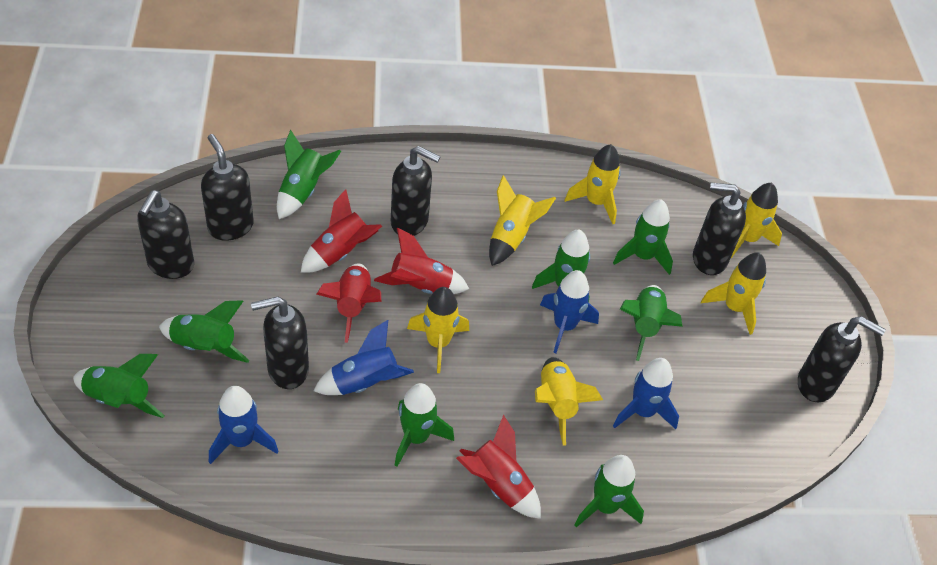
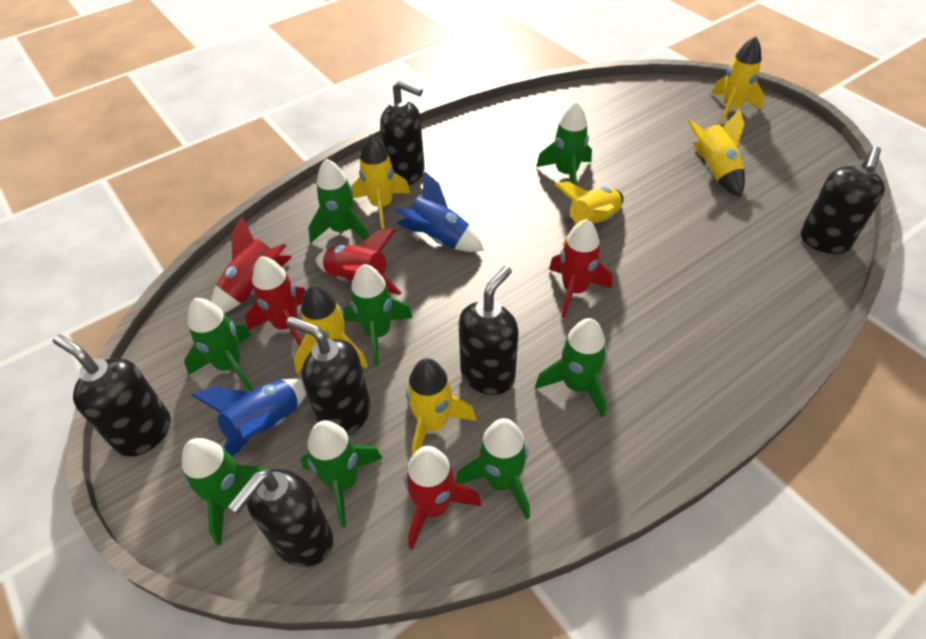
blue rocket: [209,386,278,464] [314,320,414,395] [540,270,599,353] [613,358,679,429] = 4 -> [191,379,306,456] [394,171,484,252] = 2
red rocket: [301,189,382,273] [317,263,381,343] [374,228,469,294] [456,415,541,519] = 4 -> [211,216,292,313] [245,256,306,347] [316,228,402,295] [404,446,481,550] [549,219,612,318] = 5

